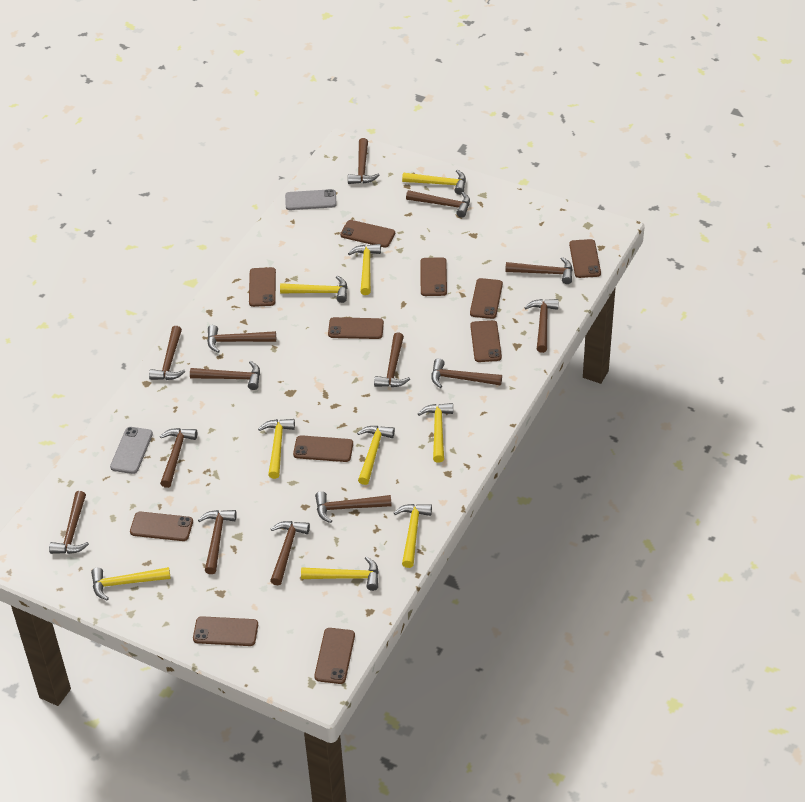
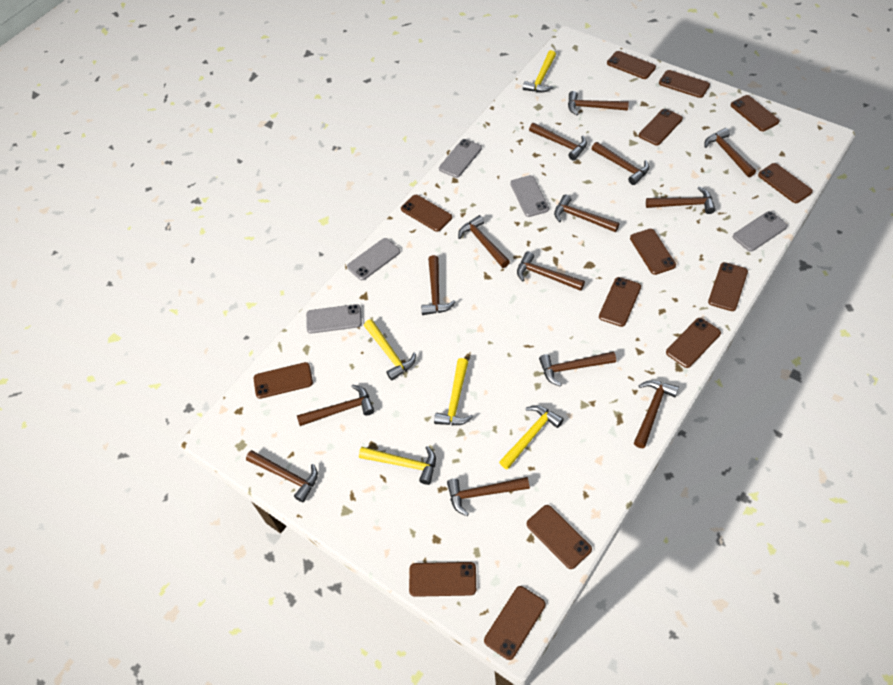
brown phone: [130,512,193,541] [193,616,258,646] [249,267,276,307] [293,435,353,462] [314,628,355,684] [328,317,384,339] [340,220,395,247] [420,257,447,296] [470,278,503,319] [470,320,502,362] [569,239,601,278] = 11 -> [253,362,313,399] [401,195,452,232] [409,562,476,597] [484,586,546,660] [527,505,592,569] [599,277,641,327] [607,51,656,79] [630,229,676,275] [639,109,683,146] [659,70,710,98] [666,318,721,368] [708,262,748,311] [731,95,780,131] [758,163,813,203] = 14
grey phone: [110,427,153,474] [285,189,337,210] = 2 -> [306,304,362,334] [347,238,400,280] [439,139,482,178] [510,175,549,217] [733,211,788,251] = 5
yellow hammer: [91,567,170,600] [258,419,295,479] [280,276,347,303] [301,556,379,591] [348,244,381,295] [357,426,395,485] [394,504,432,568] [402,170,466,195] [418,403,453,463] = 9 -> [359,446,436,485] [364,319,416,381] [434,358,473,425] [499,405,564,470] [523,50,556,93] = 5

